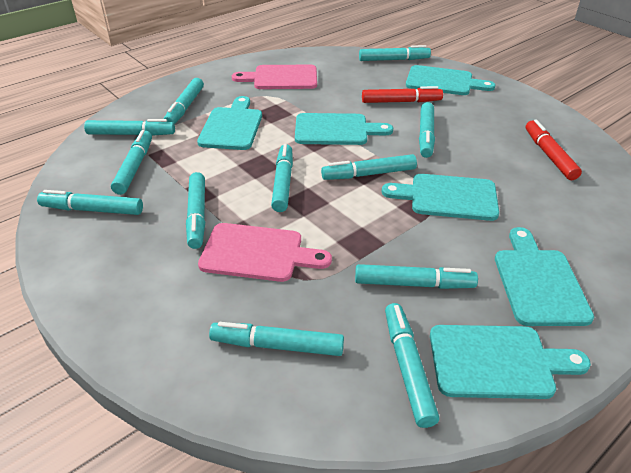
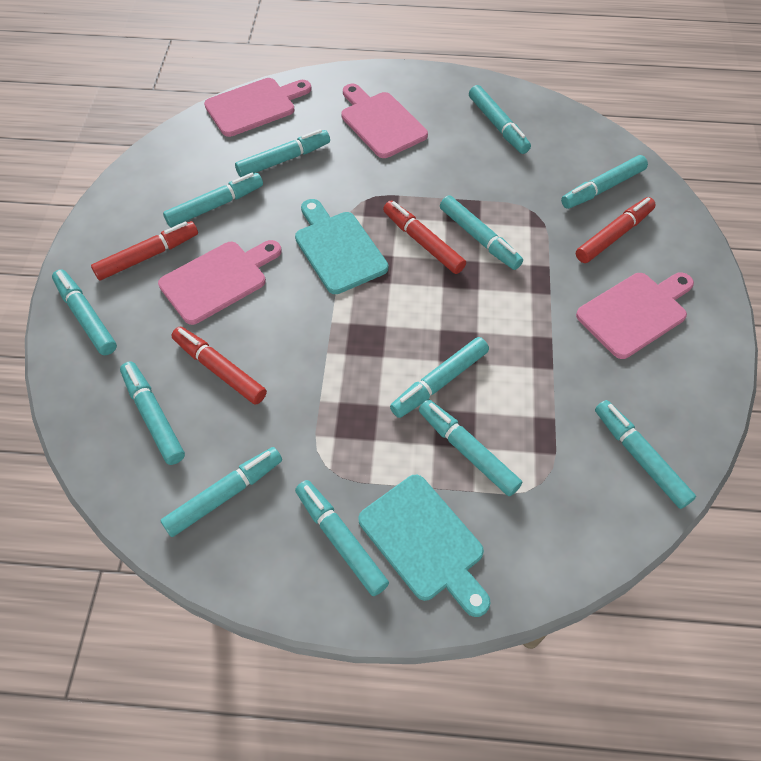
pink cutting board: [198,223,332,282] [232,65,317,89] = 2 -> [158,240,281,325] [204,78,312,137] [341,84,428,158] [576,273,694,359] = 4
red marker: [362,86,443,103] [526,119,582,180] = 2 -> [91,221,198,280] [172,327,267,405] [383,201,466,274] [576,197,656,263] = 4
turquoise cutting board: [197,96,262,150] [295,113,393,145] [382,174,499,221] [406,65,495,95] [430,325,591,399] [495,227,594,326] = 6 -> [295,199,388,294] [358,475,491,617] = 2

